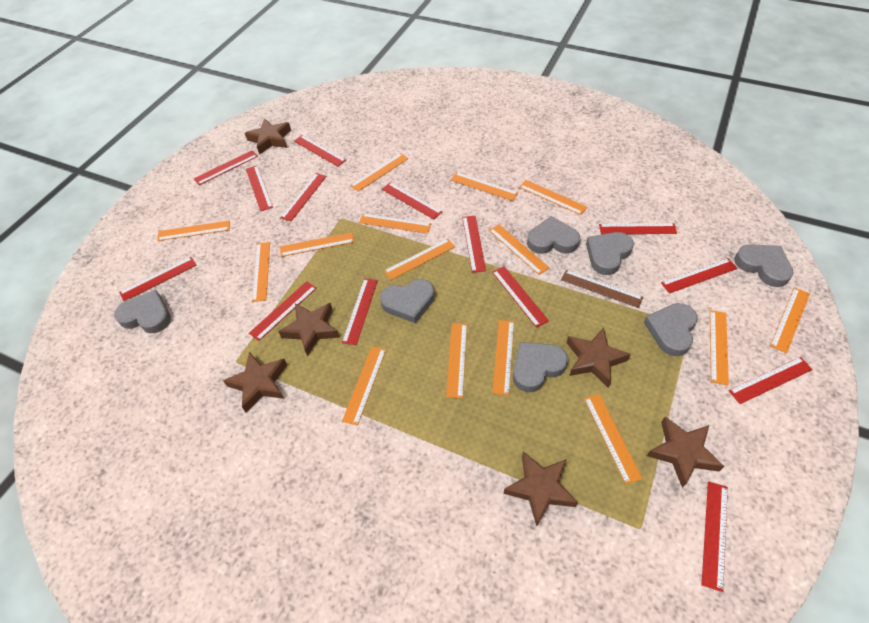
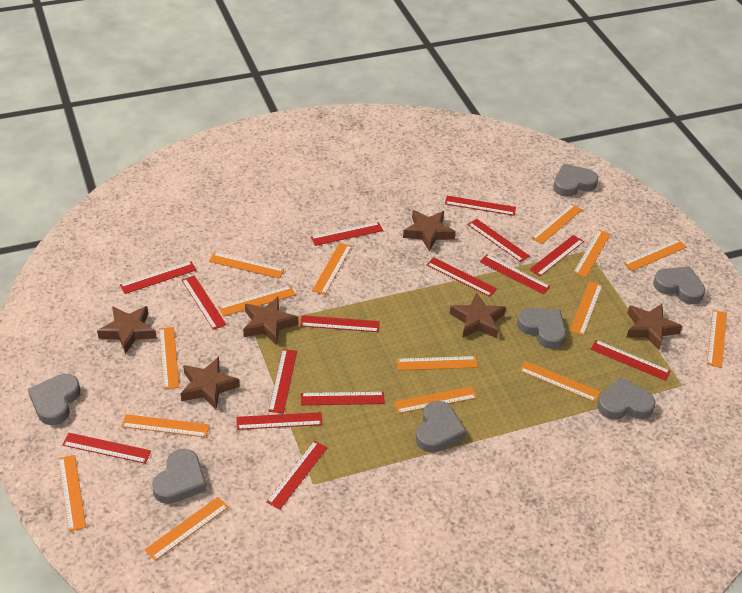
brown ruler: [561,270,643,308] = 1 -> none = 0
red ruler: [119,257,196,301] [194,150,258,185] [246,166,273,211] [249,281,317,341] [280,173,326,221] [294,135,346,167] [342,278,378,345] [382,182,442,219] [462,216,486,273] [492,266,549,328] [599,223,677,234] [661,258,738,294] [702,481,728,592] [728,357,813,404] = 14 -> [63,433,151,464] [120,261,197,294] [182,275,226,330] [236,412,323,430] [266,441,328,509] [268,349,297,414] [300,315,380,332] [301,392,385,405] [311,222,383,246] [426,257,497,297] [445,196,516,216] [468,219,530,262] [480,255,550,295] [529,235,584,276] [591,340,670,381] = 15

